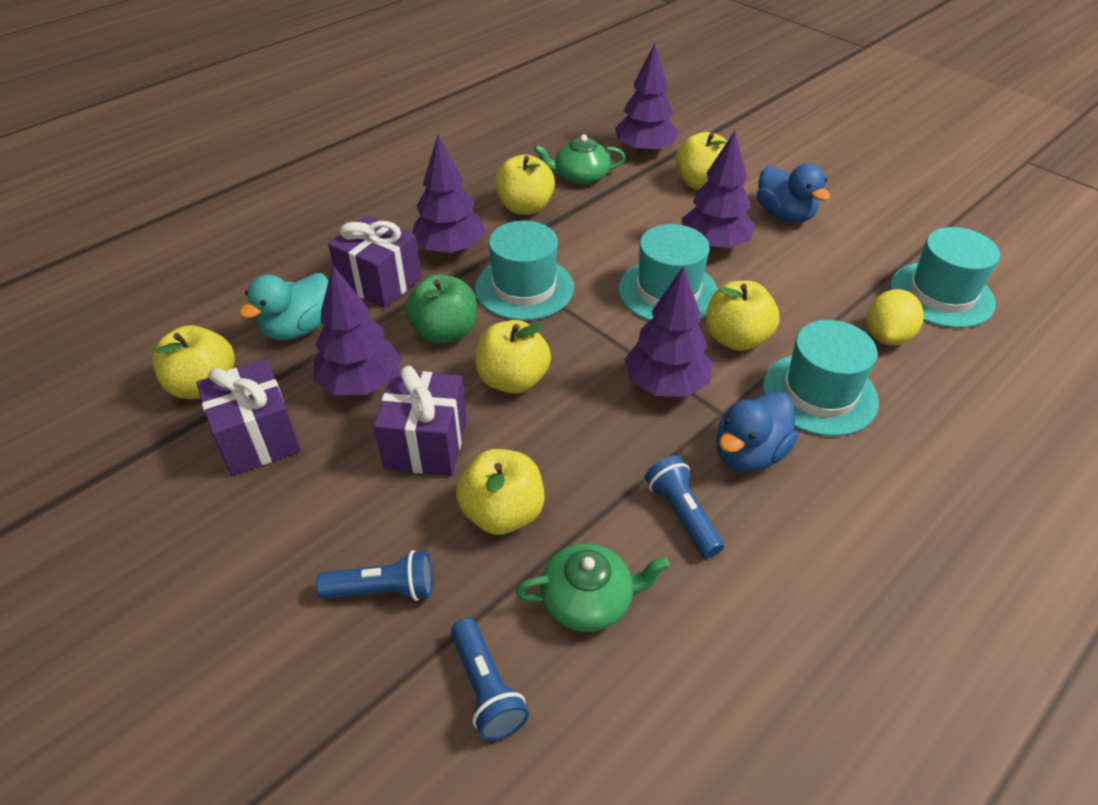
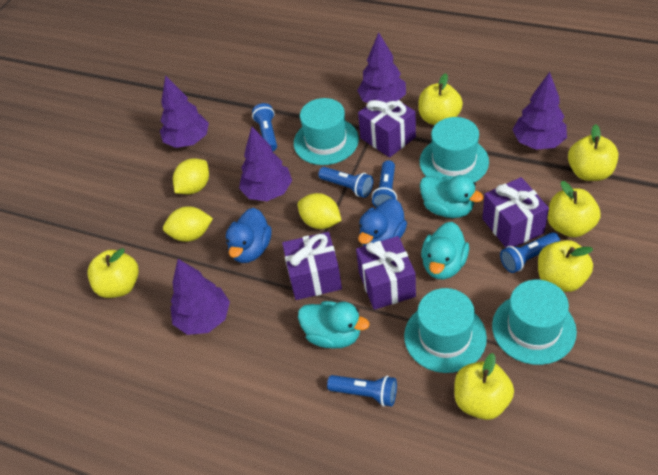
blue flashlight: [316,550,433,601] [451,618,529,741] [645,456,724,558] = 3 -> [252,103,277,151] [318,167,373,198] [327,375,397,407] [372,160,397,207] [500,232,560,273] = 5
green apple: [405,274,477,344] = 1 -> none = 0
green teapot: [515,544,670,632] [534,134,625,185] = 2 -> none = 0
purple gift: [196,360,301,476] [328,215,421,308] [374,366,467,476] = 3 -> [282,232,342,300] [356,236,416,310] [358,93,416,158] [482,177,549,248] = 4
turquoise duck: [239,273,329,340] = 1 -> [298,301,369,349] [420,175,484,218] [421,222,469,279] = 3
yellow lemon: [867,289,924,345] = 1 -> [163,206,213,242] [173,158,209,195] [298,193,342,229] = 3

